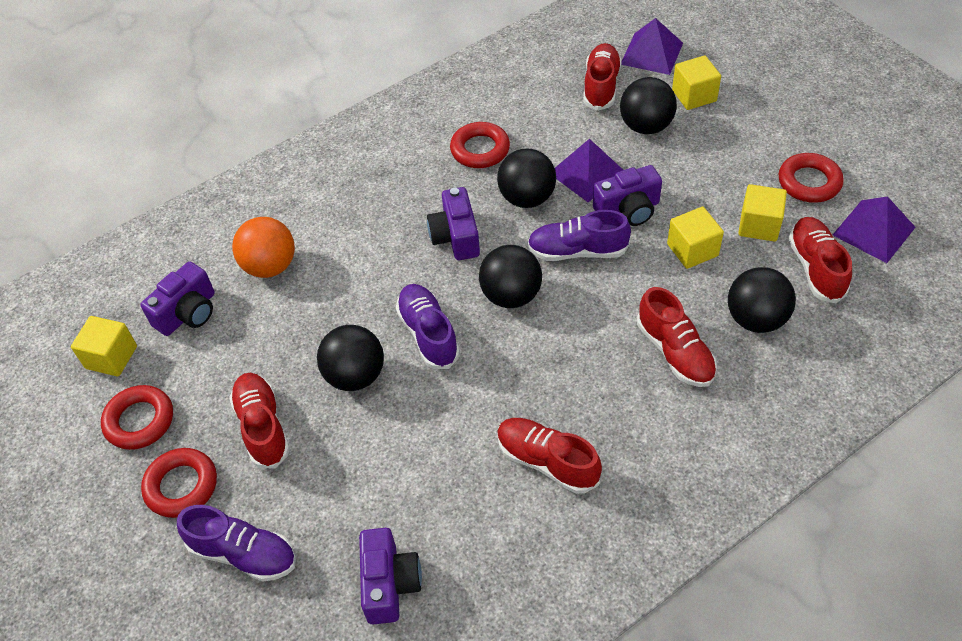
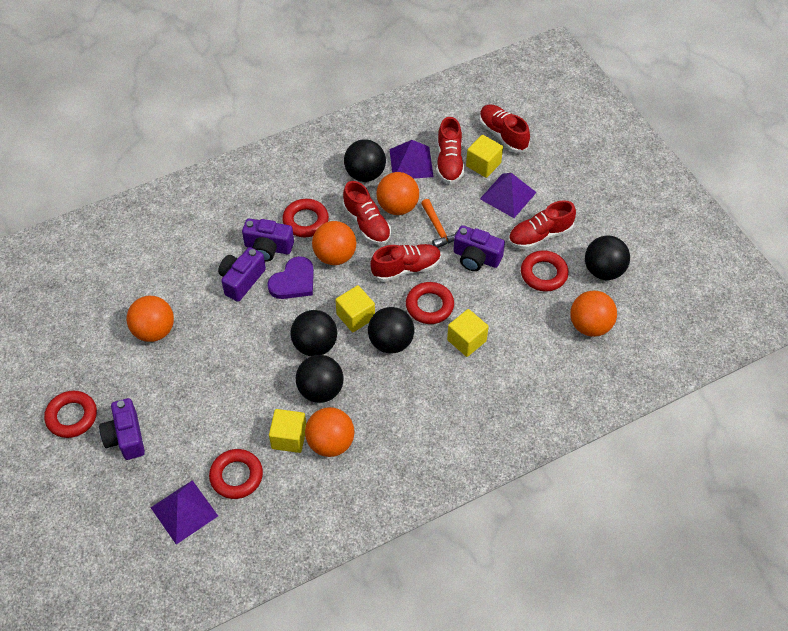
orange ball: [232,217,295,278] = 1 -> [127,296,174,342] [305,407,354,457] [312,221,356,265] [376,172,419,215] [570,291,617,337] = 5
orange hammer: none = 0 -> [421,199,458,248] = 1
purple heart: none = 0 -> [267,256,314,299] = 1
purple shoe: [177,505,296,581] [396,284,460,369] [527,210,631,261] = 3 -> none = 0
red ring: [101,385,173,450] [141,448,217,518] [450,122,510,168] [778,153,844,203] = 4 -> [44,391,97,438] [209,449,263,499] [282,199,329,237] [406,282,454,324] [521,250,569,292] = 5

